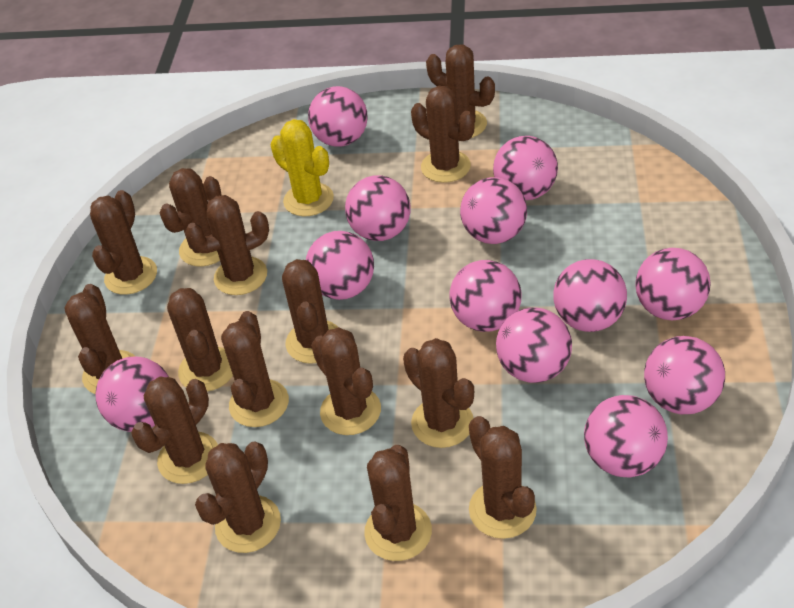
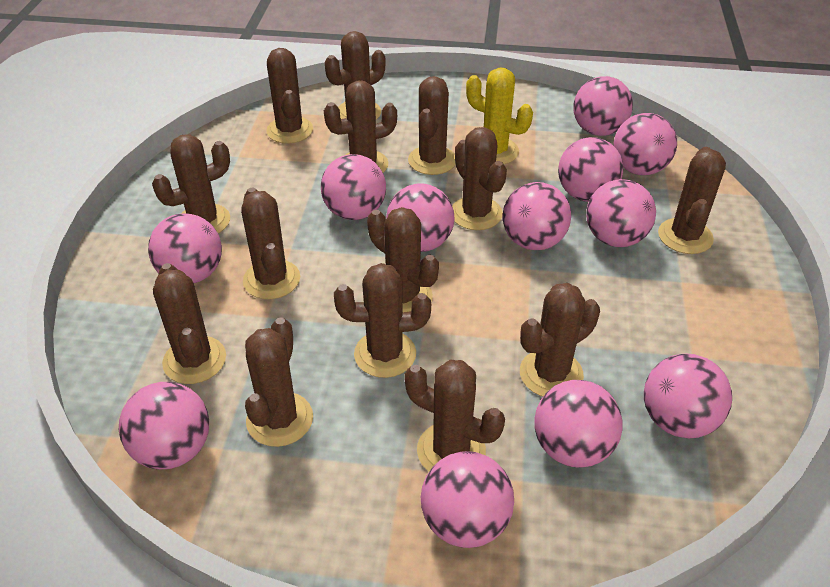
brown cactus: [64,284,135,394] [90,190,157,295] [131,377,218,484] [159,168,222,267] [167,288,233,392] [185,195,269,295] [195,441,281,553] [221,311,289,427] [282,259,338,364] [311,327,381,435] [364,445,432,561] [403,338,474,448] [411,86,475,183] [426,45,495,138] [469,416,537,539] = 15 -> [152,134,230,233] [153,263,226,384] [241,188,300,299] [245,317,313,447] [266,48,313,144] [324,81,397,173] [325,31,385,120] [334,263,431,378] [367,207,439,312] [404,360,505,472] [408,76,456,175] [452,127,507,230] [520,283,600,397] [658,147,726,254] = 14

